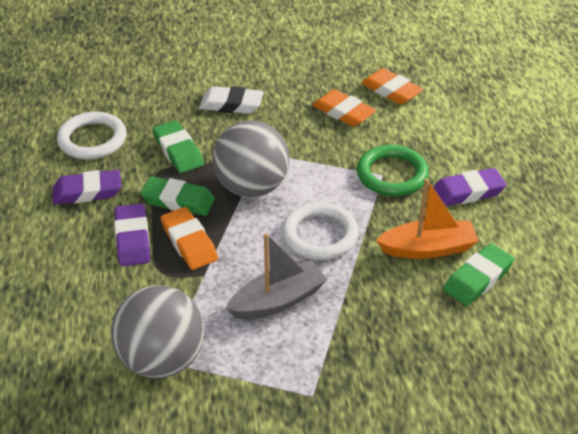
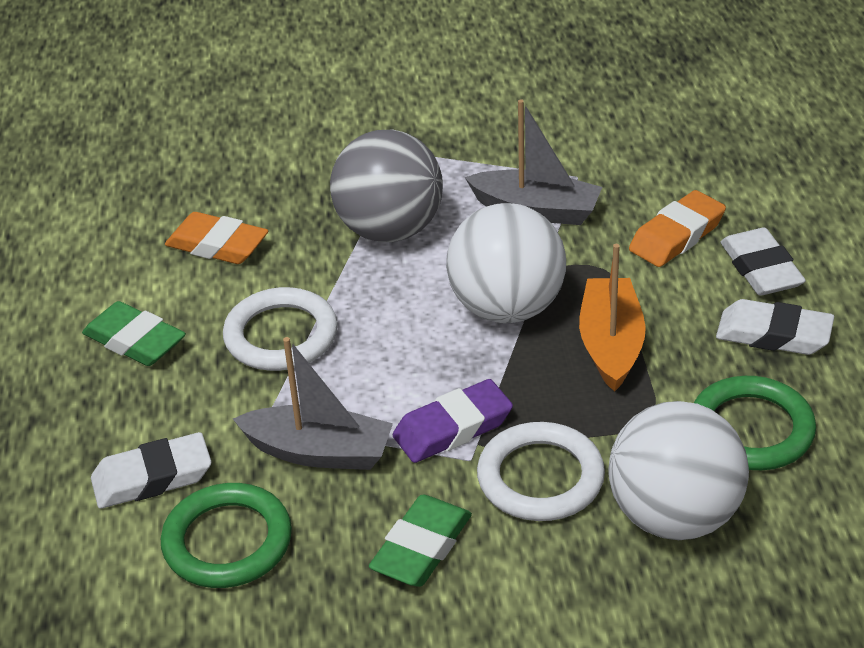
green eraser: [140,176,215,216] [153,120,204,173] [443,243,514,306] = 3 -> [82,301,186,366] [369,495,472,587] = 2
green ring: [357,145,429,196] = 1 -> [161,483,292,588] [694,376,816,470] = 2
grey ball: [111,285,204,378] [212,120,290,197] = 2 -> [330,130,443,242] = 1
grey boat: [226,233,328,319] = 1 -> [233,337,393,470] [465,99,602,225] = 2
orange eraser: [161,207,218,270] [313,89,376,127] [361,68,423,105] = 3 -> [165,212,268,264] [629,190,726,267] = 2
purple eraser: [53,170,121,205] [114,204,151,266] [433,168,506,206] = 3 -> [393,379,513,463] = 1
white ball: none = 0 -> [446,203,566,323] [608,401,749,540] = 2
white eraser: [199,86,264,114] = 1 -> [91,432,211,509] [716,299,834,355] [721,228,806,296] = 3

